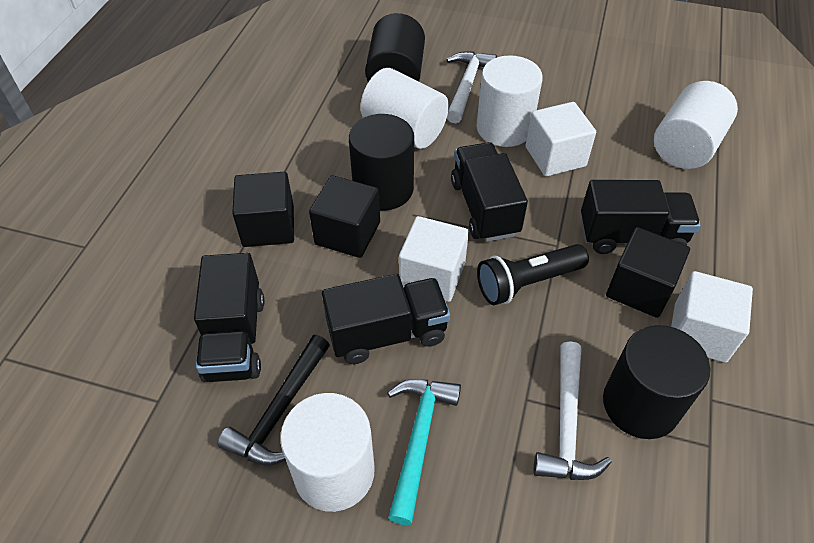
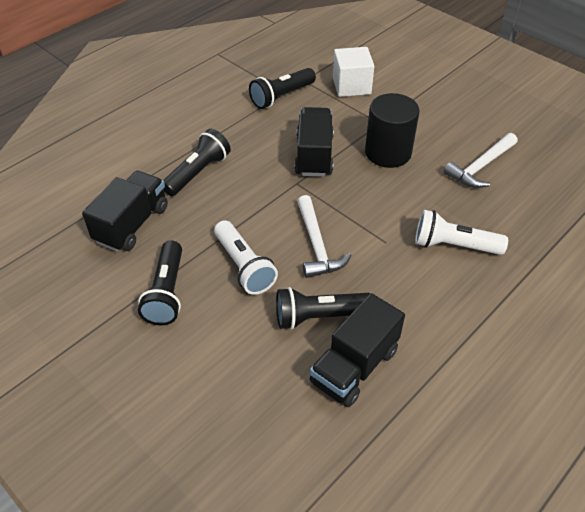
black cube: [232,172,294,247] [309,175,380,258] [606,227,690,318] = 3 -> none = 0
black cylinder: [349,114,414,211] [365,13,425,82] [603,325,710,439] = 3 -> [365,93,419,168] = 1
black flashlight: [477,244,589,305] = 1 -> [138,240,182,325] [164,129,231,196] [249,68,316,109] [276,287,370,330] = 4
black hammer: [217,335,330,465] = 1 -> none = 0
black truck: [194,253,264,382] [322,274,450,364] [451,142,528,242] [581,180,701,254] = 4 -> [82,171,168,252] [294,107,334,177] [310,293,405,407] = 3
turquoise hammer: [387,379,461,525] = 1 -> none = 0
white cube: [399,216,469,302] [525,102,596,177] [671,271,753,363] = 3 -> [333,47,374,97] = 1
white cylinder: [280,393,375,512] [360,68,449,149] [476,55,543,147] [654,81,738,169] = 4 -> none = 0
white flashlight: none = 0 -> [214,220,278,295] [415,210,508,255] = 2

